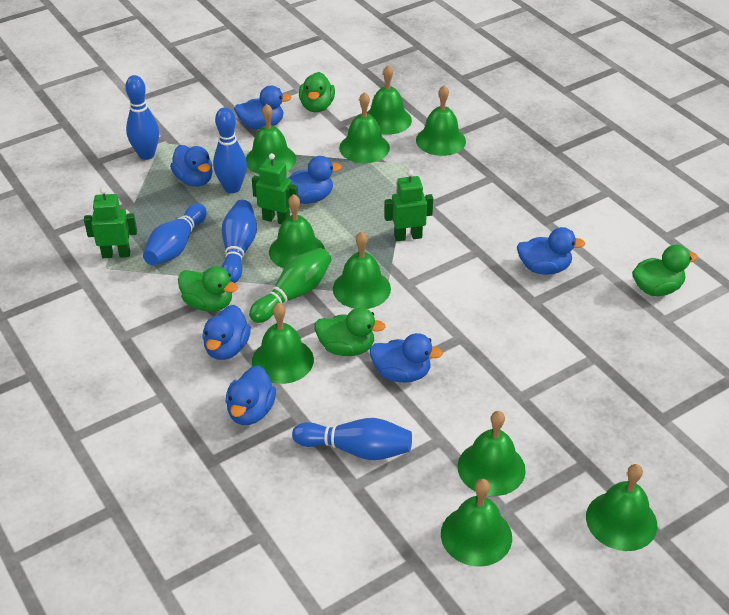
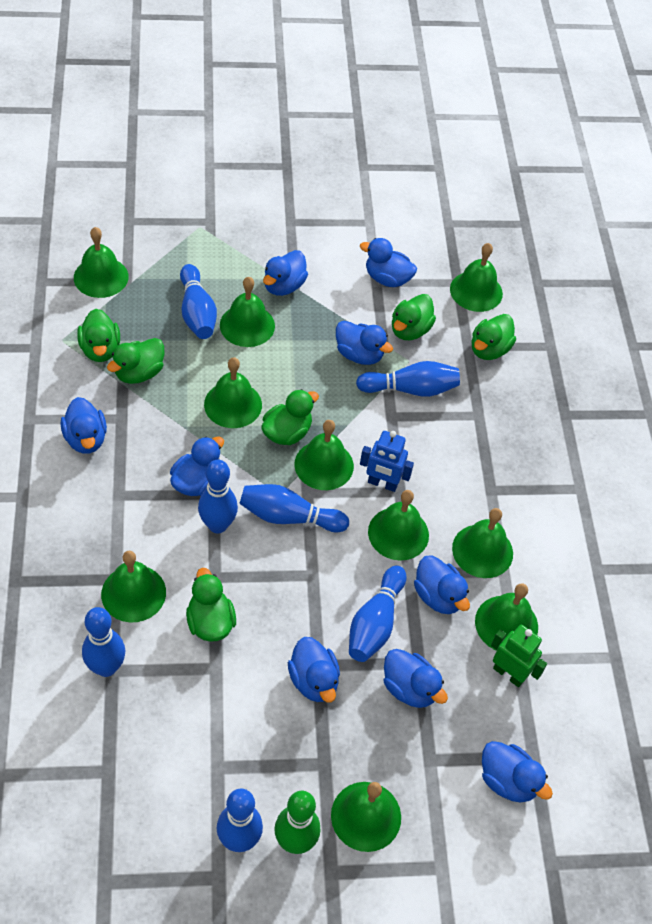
blue bowling pin: [125,75,159,160] [143,204,207,266] [213,107,247,193] [222,200,257,283] [292,418,412,460] = 5 -> [82,607,125,677] [180,264,217,339] [198,460,238,533] [217,789,263,852] [239,484,349,532] [349,566,406,662] [356,361,460,397] = 7
blue duck: [170,145,213,186] [202,305,251,360] [226,366,276,425] [234,86,291,130] [288,156,342,204] [370,333,443,383] [517,227,586,275] = 7 -> [61,397,107,454] [170,436,224,496] [263,250,308,296] [288,637,340,702] [336,321,393,365] [360,238,417,287] [383,649,448,708] [414,555,470,614] [482,741,553,803] = 9
blue robot: none = 0 -> [360,431,414,492] = 1
green duck: [178,266,238,312] [299,72,335,112] [314,308,386,356] [632,245,698,296] = 4 -> [77,309,120,362] [107,338,164,384] [186,568,236,642] [262,389,319,445] [392,294,436,340] [471,314,516,360] = 6
green robot: [84,188,137,258] [252,153,298,224] [384,170,433,241] = 3 -> [491,625,547,687] = 1

